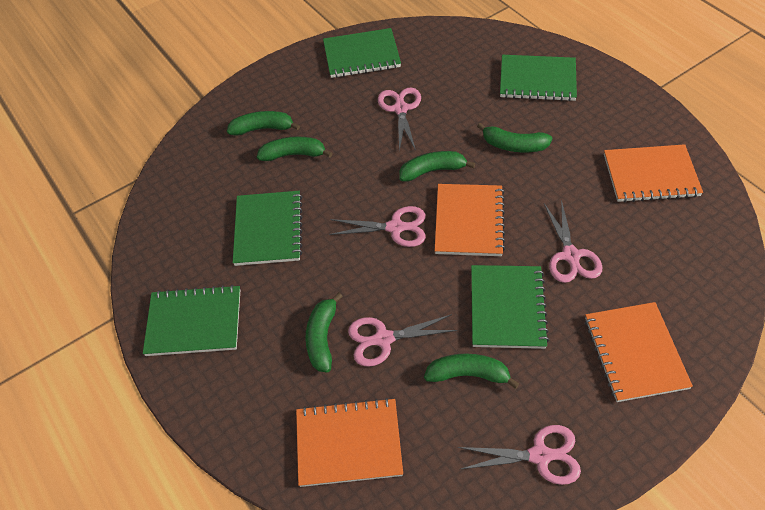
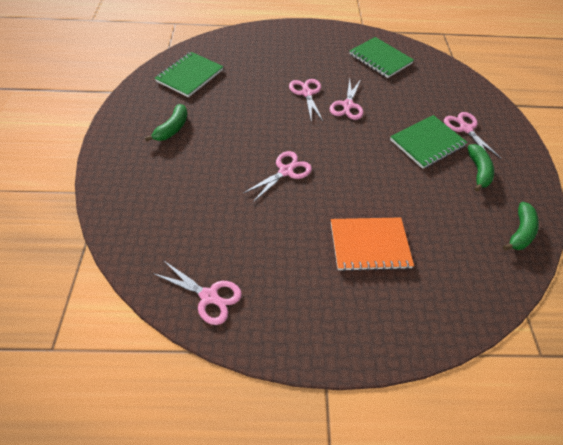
green banana: [227,111,300,136] [257,137,332,161] [305,292,343,373] [399,151,475,181] [424,354,519,389] [477,123,552,152] = 6 -> [145,104,187,142] [468,144,494,191] [503,202,539,250] = 3
green notebook: [143,285,240,356] [233,191,302,266] [323,28,401,78] [471,265,549,349] [500,55,577,101] = 5 -> [155,52,223,97] [349,37,414,78] [390,115,468,169] = 3
orange notebook: [296,398,403,487] [435,184,505,256] [585,302,693,402] [604,144,703,203] = 4 -> [331,217,414,271] = 1

